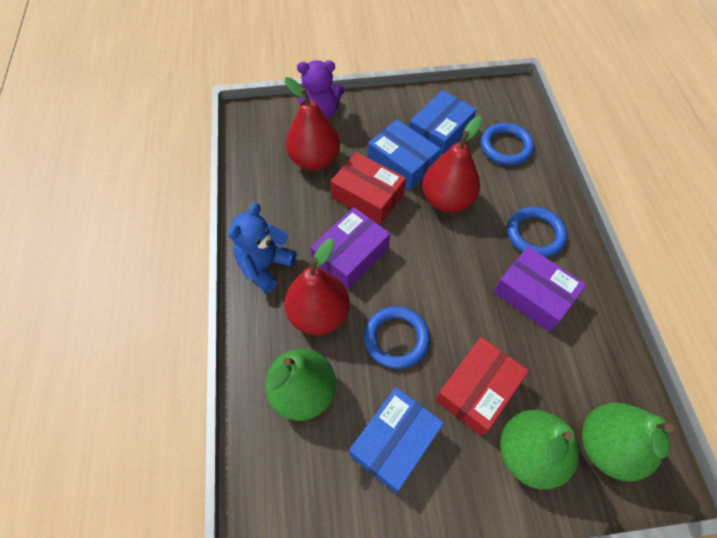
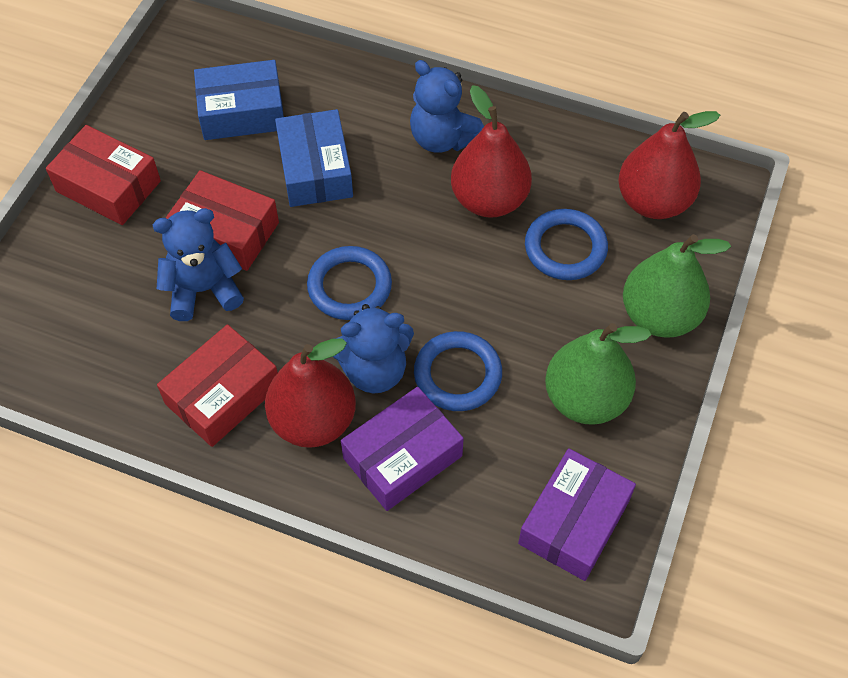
blue box: [349,387,444,494] [368,119,441,190] [409,90,477,157] = 3 -> [194,60,284,140] [275,109,353,207] = 2
blue teddy bear: [228,203,296,293] = 1 -> [153,208,244,321] [333,304,414,393] [410,60,484,153] = 3
green pear: [265,349,336,421] [500,410,579,490] [582,403,674,482] = 3 -> [545,323,651,425] [623,234,731,338] = 2
purple teddy bear: [293,60,345,119] = 1 -> none = 0
red box: [330,152,406,224] [435,337,529,436] = 2 -> [46,125,161,225] [157,324,278,447] [166,170,279,271] = 3

